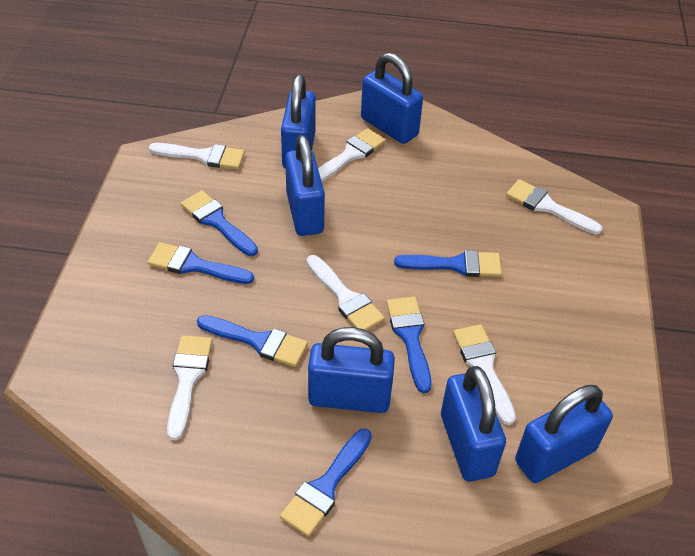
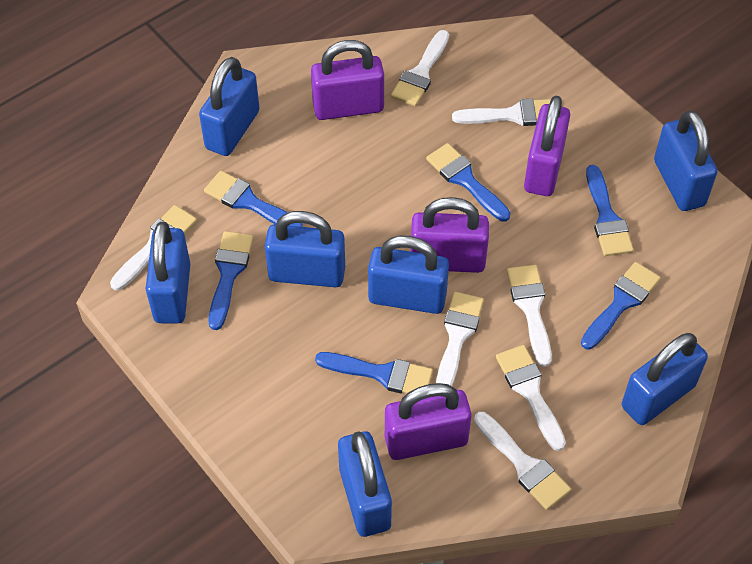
blue padlock: [281,74,316,169] [285,135,325,236] [308,327,395,413] [361,53,423,144] [441,366,506,481] [515,385,613,483] = 6 -> [146,222,190,324] [199,57,259,156] [265,211,345,288] [338,431,392,537] [368,235,449,314] [622,333,708,425] [654,110,717,211] = 7
purple padlock: none = 0 -> [311,40,384,120] [385,383,471,460] [411,197,489,273] [524,96,570,196] = 4
white brush: [149,143,245,169] [167,335,212,440] [306,255,385,330] [318,128,386,182] [453,324,516,425] [506,179,603,234] = 6 -> [110,205,197,290] [391,30,449,106] [436,292,484,386] [452,99,551,126] [474,412,571,510] [496,345,566,451] [507,265,552,367] = 7

